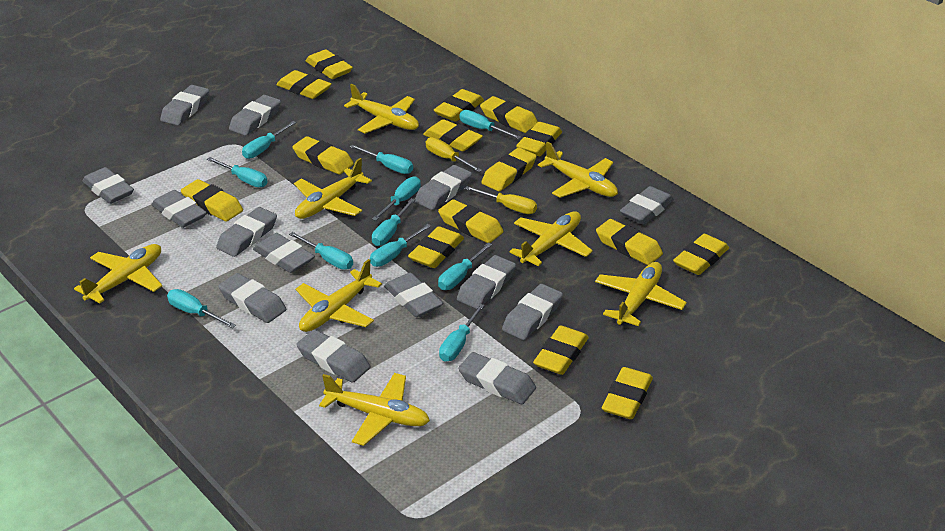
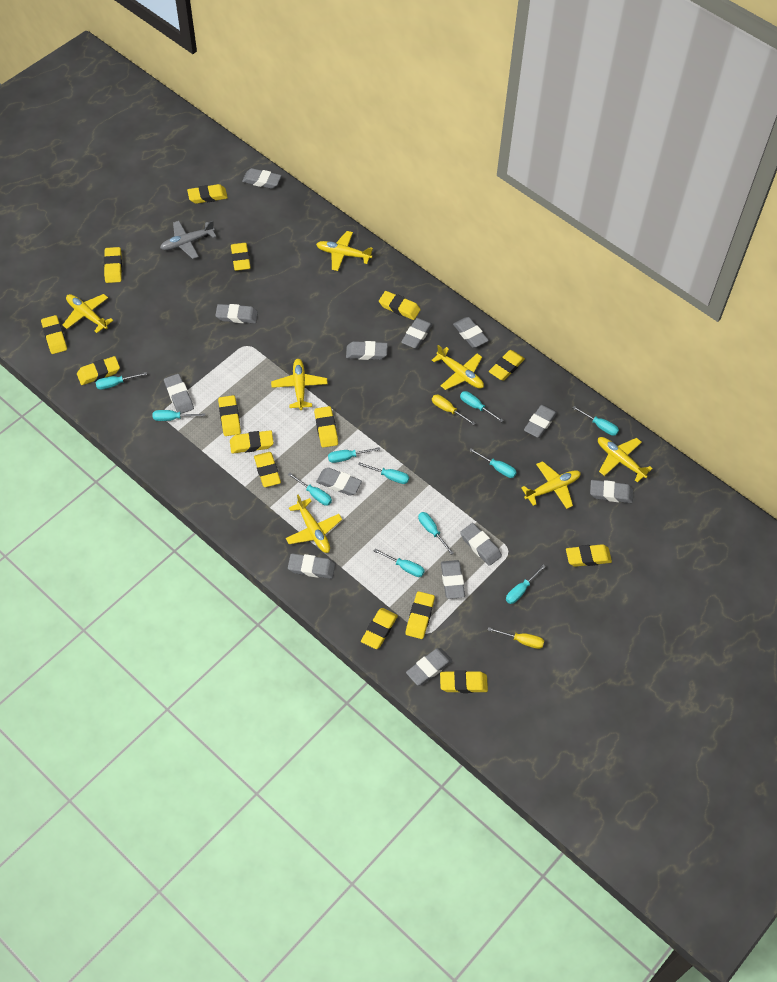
grey eraser: [82,167,134,204] [151,190,207,228] [160,85,209,126] [216,207,277,257] [218,273,286,323] [229,95,281,136] [253,233,315,273] [296,329,370,383] [384,273,443,317] [415,165,472,210] [457,255,516,309] [458,352,536,404] [502,284,563,340] [620,186,674,224] = 14 -> [164,374,194,414] [215,304,258,323] [242,168,282,189] [288,553,335,579] [316,468,362,496] [346,341,388,360] [401,318,432,349] [406,648,452,686] [441,560,465,599] [453,317,489,348] [460,523,502,566] [524,405,557,438] [590,480,633,503] = 13
grey plane: none = 0 -> [160,221,216,259] = 1
yellow plane: [74,244,162,303] [294,158,372,219] [296,259,382,332] [319,373,430,446] [344,84,419,134] [509,211,593,266] [538,142,618,198] [595,262,687,326] = 8 -> [63,294,113,333] [271,359,328,410] [286,495,342,553] [316,231,373,271] [432,345,484,390] [521,461,581,509] [598,437,653,483] = 7

